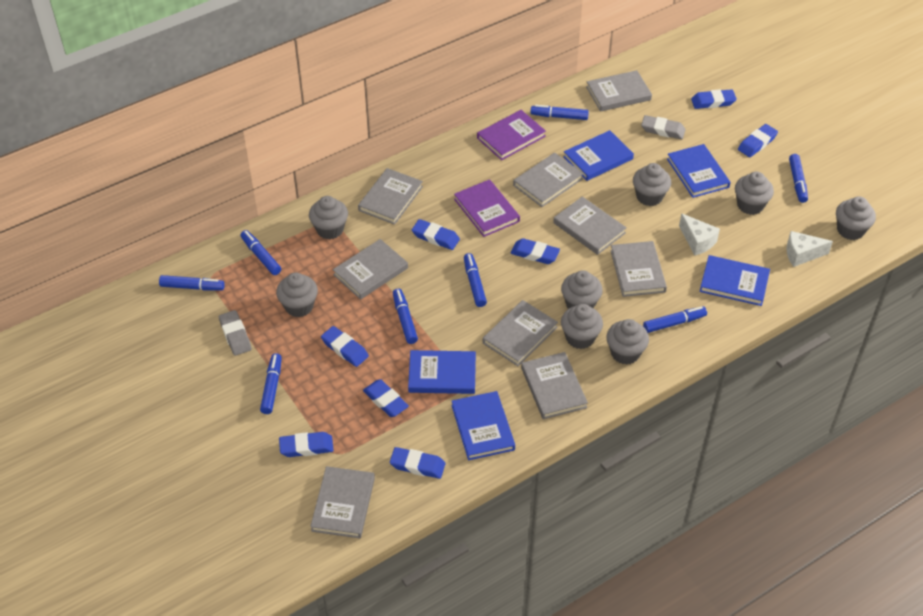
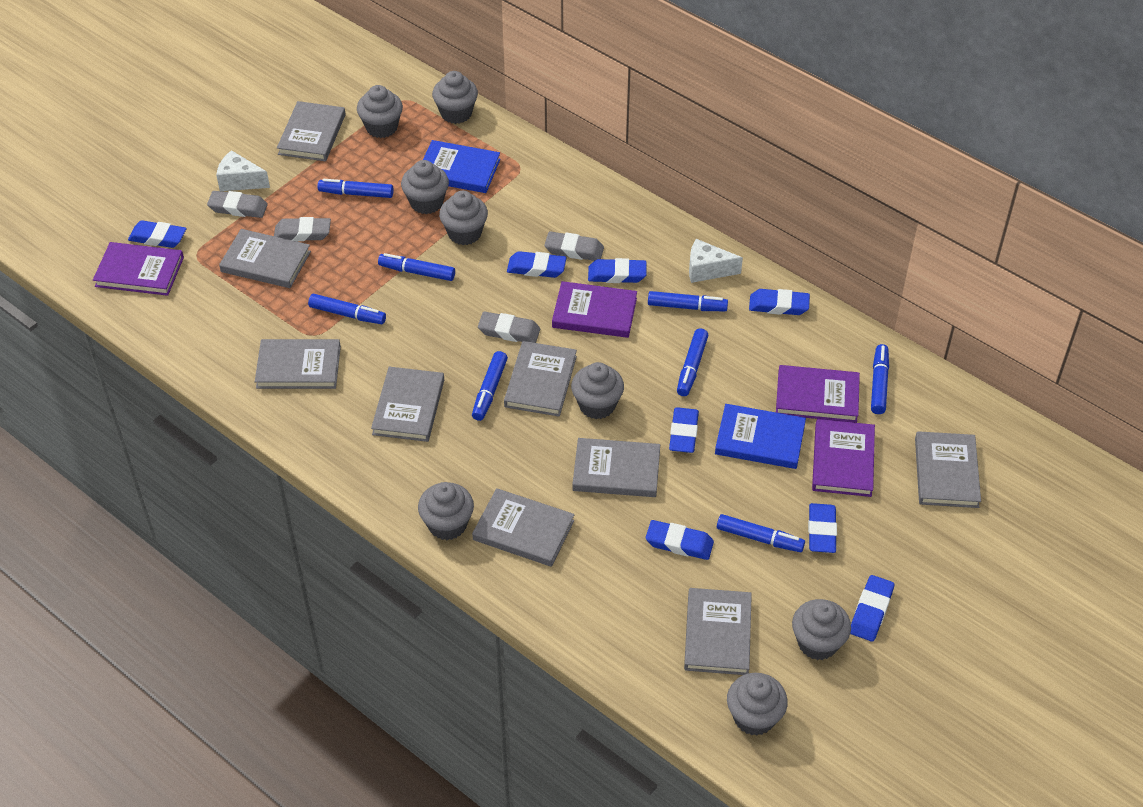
blue book: [408,350,476,394] [452,391,515,460] [563,130,634,181] [667,144,731,198] [700,255,770,306] = 5 -> [423,140,500,193] [715,404,806,469] = 2
grey eraser: [219,310,252,356] [641,115,685,139] = 2 -> [207,191,268,218] [274,217,331,241] [478,312,540,343] [544,232,604,261] = 4
purple book: [454,179,520,237] [477,110,546,160] = 2 -> [93,242,184,296] [552,281,637,338] [776,365,860,423] [812,419,875,497] = 4

